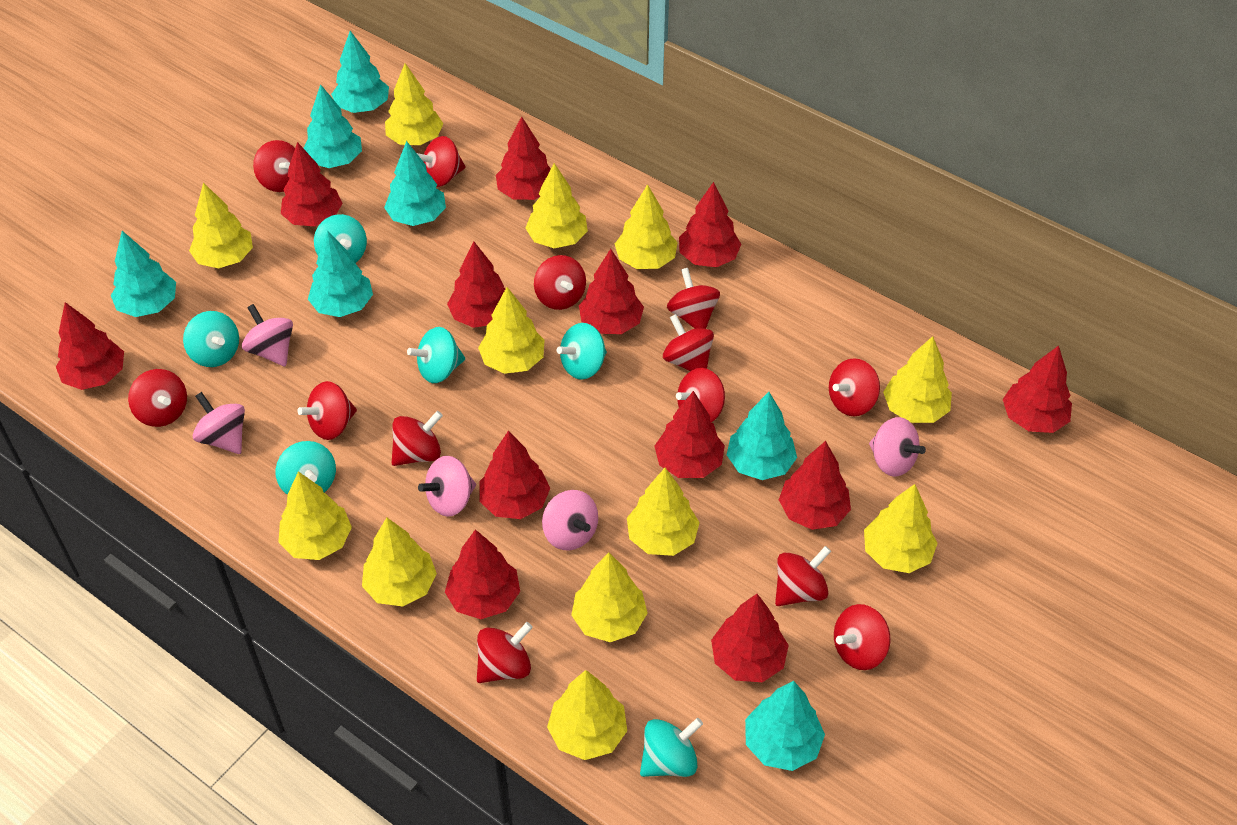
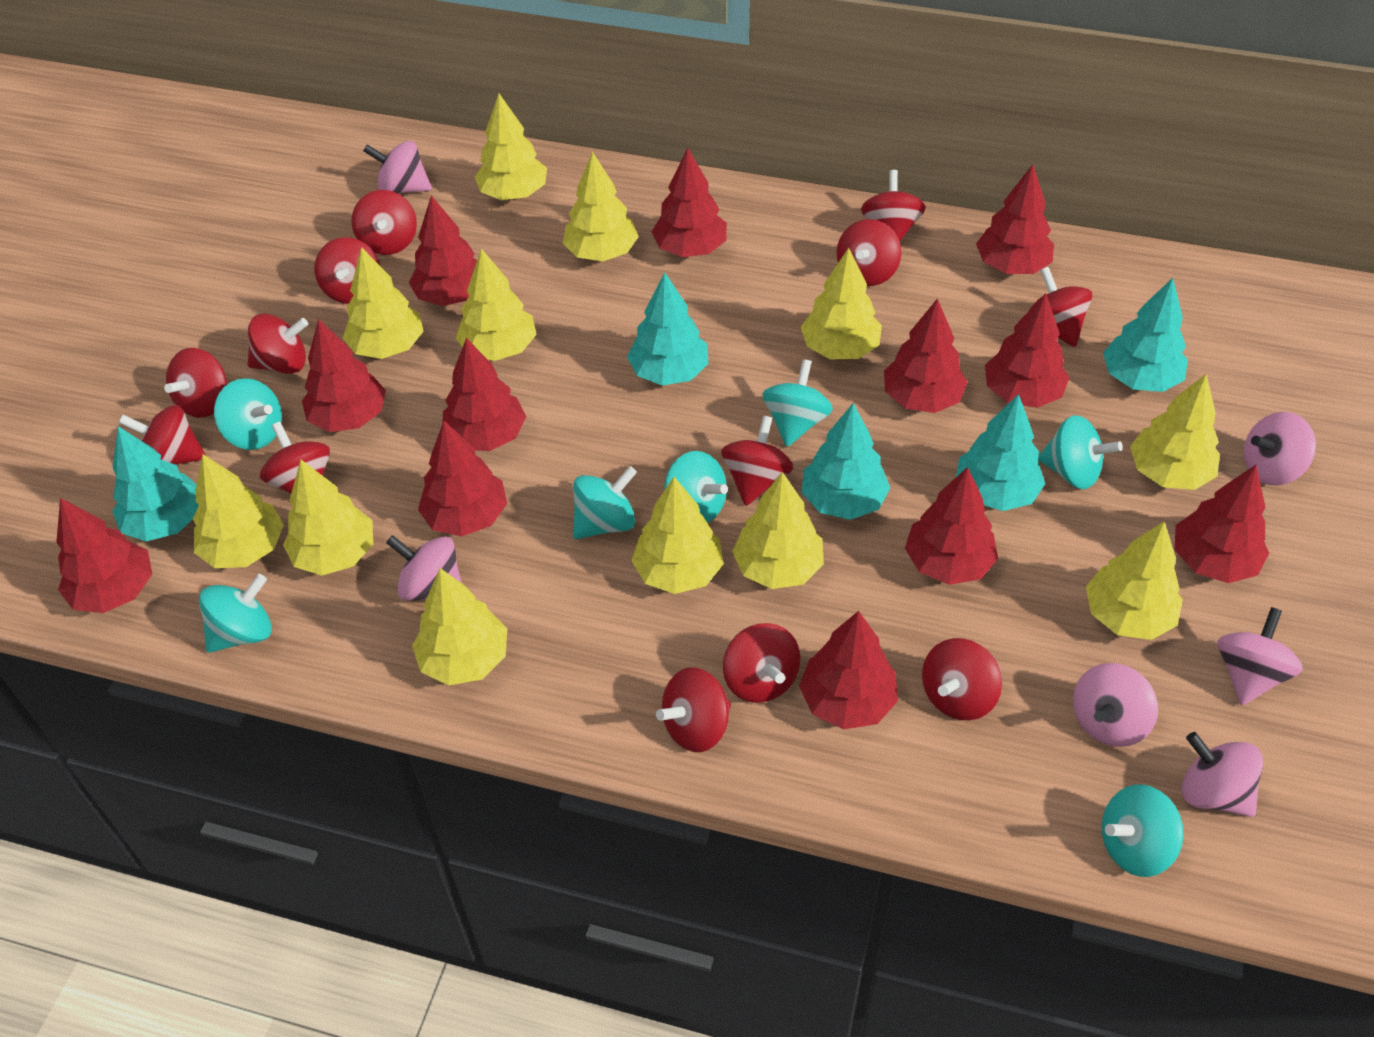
pink spinning top: [193,392,245,454] [242,304,293,367] [418,456,476,517] [542,490,598,551] [869,417,926,477] = 5 -> [363,141,432,194] [386,535,462,601] [1073,663,1158,747] [1182,732,1263,817] [1218,607,1303,706] [1244,412,1316,485] = 6
turquoise spinning top: [183,311,239,367] [276,441,336,495] [314,214,367,263] [407,327,465,383] [557,323,607,380] [640,718,703,777] = 6 -> [199,574,272,653] [214,378,282,450] [573,466,637,539] [664,451,728,523] [762,359,833,447] [1038,415,1123,489] [1102,784,1184,877] = 7
turquoise tree: [111,231,176,317] [304,84,362,168] [308,231,373,317] [331,31,389,113] [384,141,446,226] [726,392,797,480] [745,681,825,771] = 7 -> [112,426,199,541] [627,272,708,385] [802,403,890,520] [956,394,1045,511] [1103,278,1188,392] = 5

